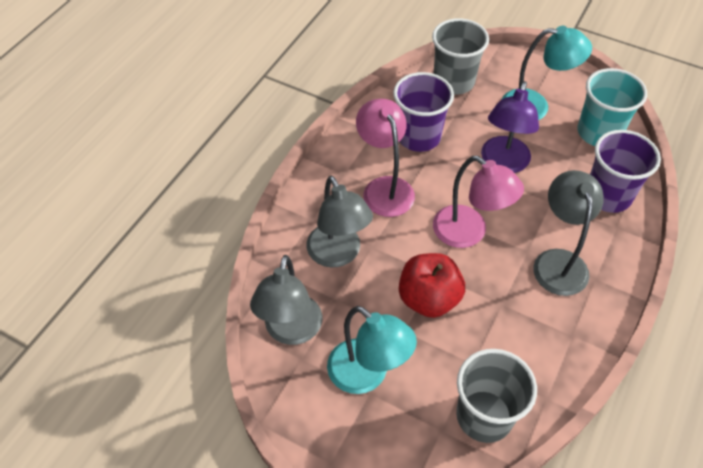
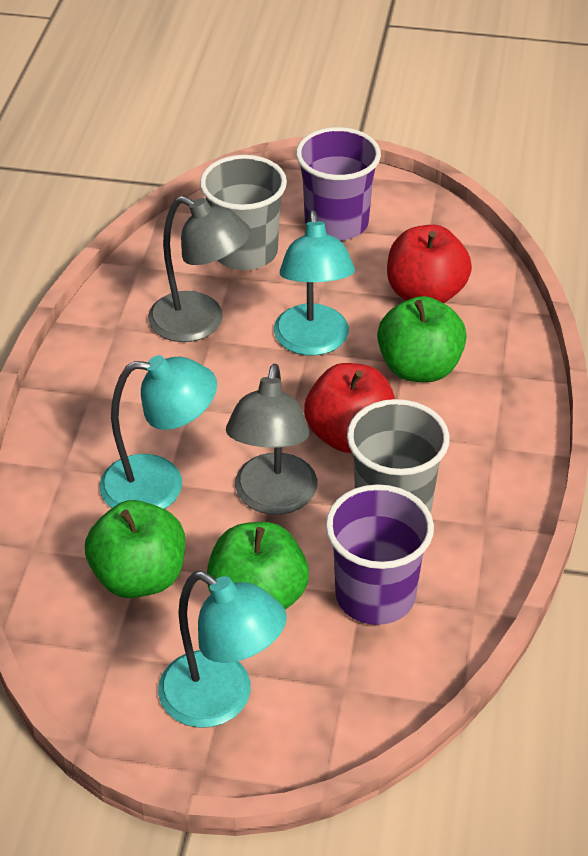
green apple: none = 0 -> [85,500,185,598] [207,522,309,610] [377,296,467,382] = 3
grey lamp: [250,255,323,345] [307,176,373,267] [533,170,604,296] = 3 -> [148,196,251,342] [226,363,317,515] = 2
pink lamp: [356,99,415,217] [433,156,524,248] = 2 -> none = 0
purple lamp: [481,81,539,173] = 1 -> none = 0
red apple: [399,253,465,318] = 1 -> [304,363,395,453] [387,225,472,303] = 2
turquoise cup: [577,68,647,146] = 1 -> none = 0
turquoise lamp: [327,306,417,394] [502,26,592,120] = 2 -> [99,355,217,509] [158,571,287,728] [274,210,355,356] = 3

